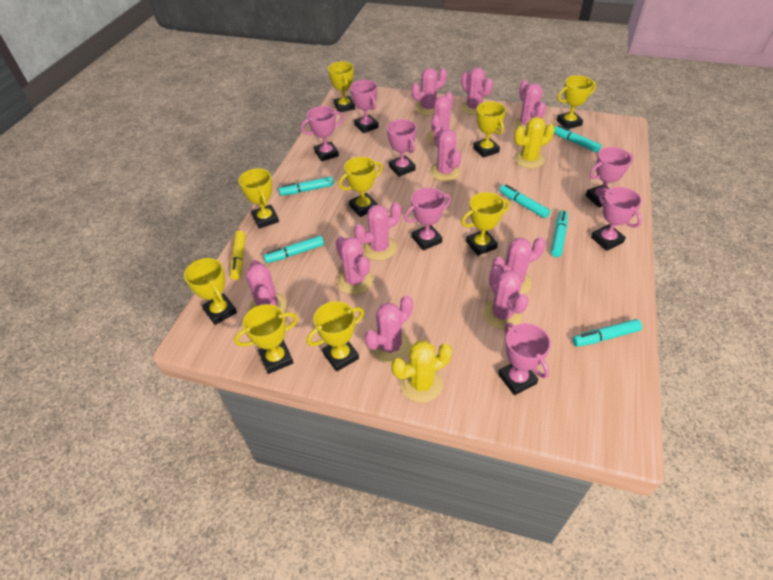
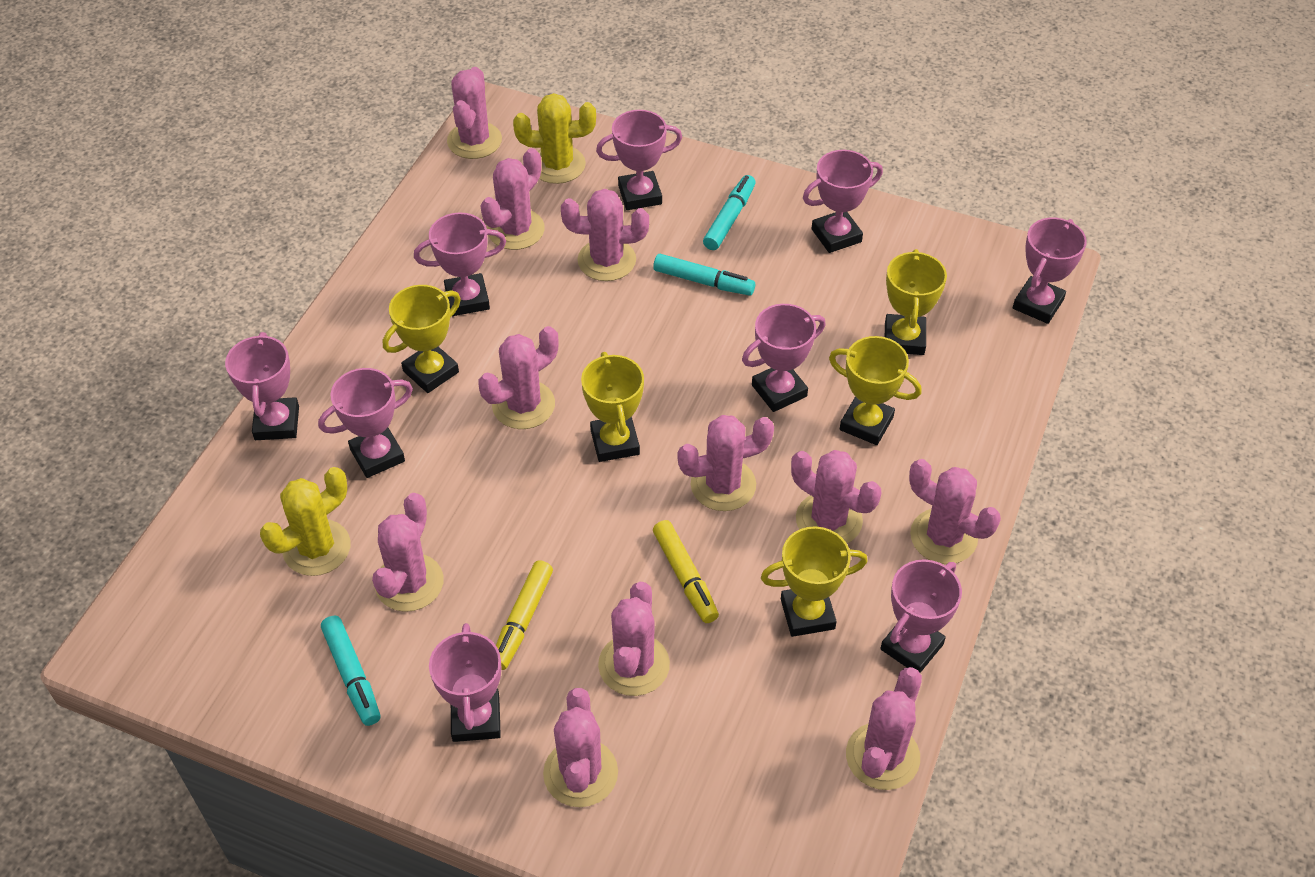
pink trophy: [301,106,344,162] [350,80,379,133] [387,119,417,177] [404,188,451,251] [498,323,551,395] [586,147,634,208] [591,187,642,251] = 7 -> [225,332,299,440] [318,368,413,478] [414,212,506,316] [429,623,501,742] [596,110,682,210] [742,304,826,412] [803,150,883,253] [880,560,962,673] [1013,218,1087,324] = 9
turquoise marker: [263,236,324,263] [279,176,334,196] [499,184,550,218] [551,211,568,257] [554,125,602,153] [572,319,642,347] = 6 -> [321,616,381,726] [653,254,755,296] [703,175,756,250] = 3
yellow marker: [230,230,246,280] = 1 -> [496,560,553,670] [653,520,719,623] = 2
yellow trophy: [184,258,237,325] [234,304,298,374] [238,168,279,229] [307,301,364,372] [328,61,355,112] [339,157,383,217] [461,192,510,256] [473,101,506,158] [557,75,597,129] = 9 -> [383,285,461,393] [581,352,644,462] [761,526,868,637] [829,336,922,445] [885,249,947,355] = 5

